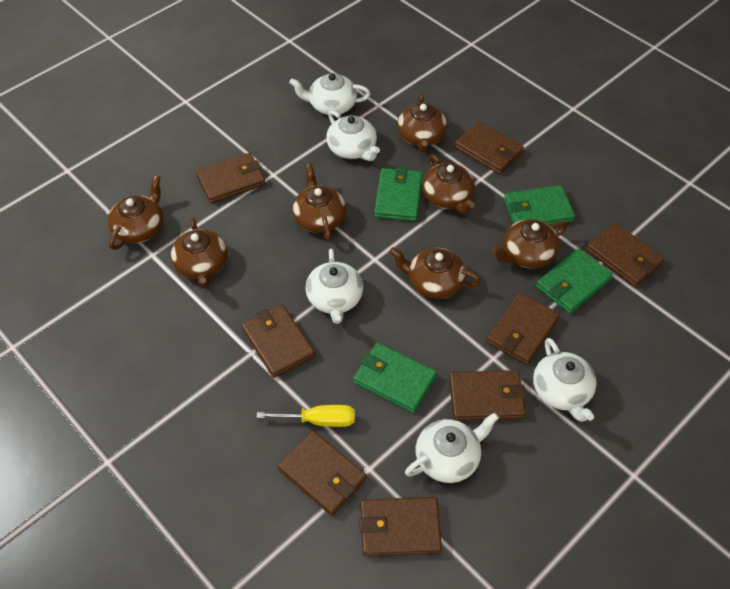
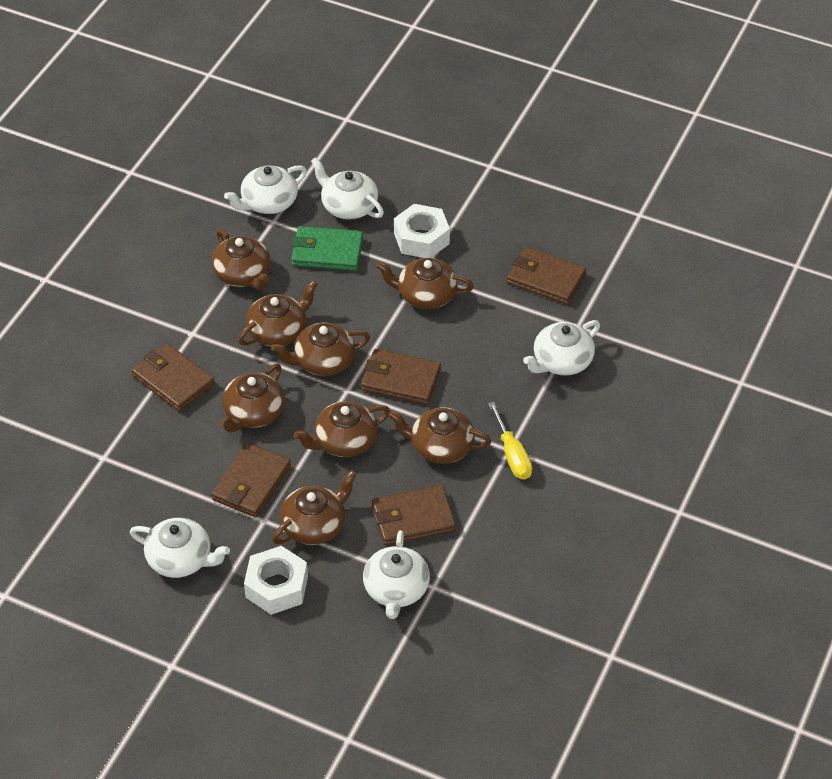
brown teapot: [108,175,163,250] [171,218,227,288] [292,163,346,241] [389,247,481,299] [397,94,447,153] [422,154,475,214] [492,219,567,268] = 7 -> [212,229,271,290] [219,363,285,433] [238,280,318,346] [271,322,370,376] [272,470,357,545] [294,401,390,457] [376,258,474,309] [388,407,492,464] = 8
brown wallet: [196,153,266,203] [242,304,315,378] [278,430,367,516] [359,497,442,556] [449,370,526,421] [454,121,524,174] [486,293,560,365] [586,223,664,287] = 8 -> [132,343,215,412] [211,443,291,517] [361,349,441,405] [372,485,456,545] [507,247,586,304] = 5
green wallet: [353,343,437,413] [374,167,422,221] [504,185,575,225] [536,248,613,314] = 4 -> [291,226,363,271] = 1
white nut: none = 0 -> [244,546,308,615] [394,204,450,258] = 2

